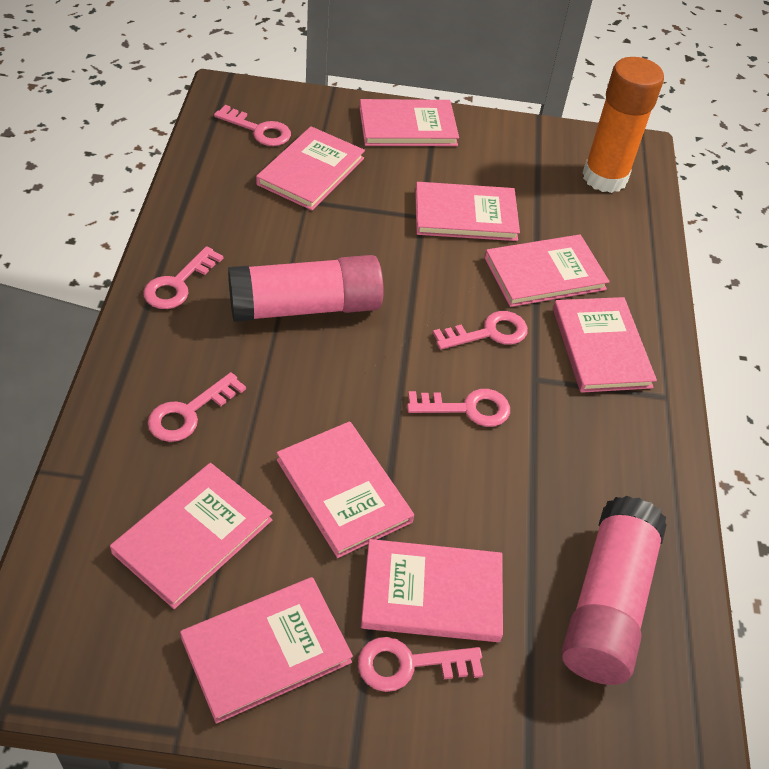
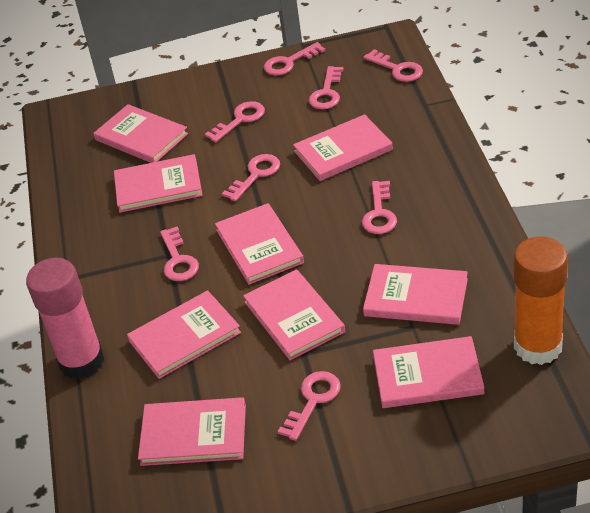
pink glue stick: [228,255,384,322] [562,496,666,685] = 2 -> [26,258,104,379] = 1
pink key: [143,246,223,309] [148,372,246,442] [214,105,291,146] [358,637,483,692] [407,389,510,427] [433,311,528,350] = 6 -> [160,227,199,281] [205,101,265,142] [222,154,280,201] [264,42,325,76] [278,371,341,441] [309,66,343,109] [362,181,397,234] [364,49,423,82] = 8

